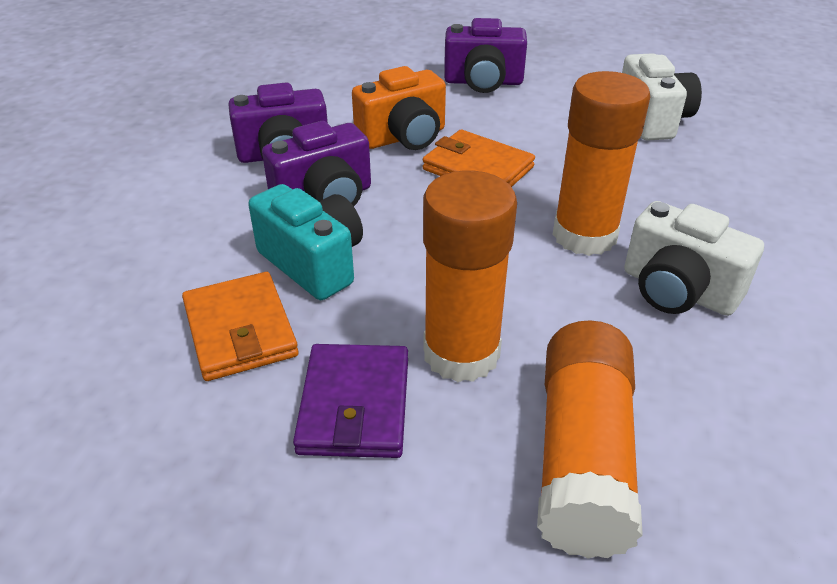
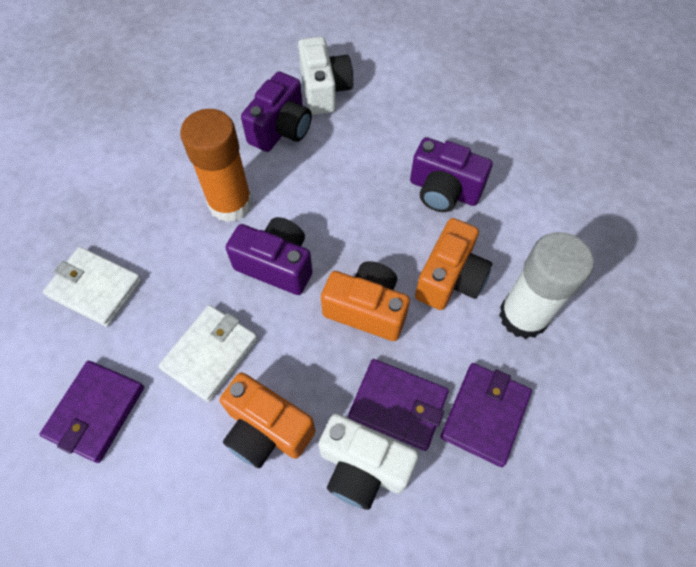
orange camera: [352,66,446,150] = 1 -> [220,372,315,469] [321,261,410,341] [415,218,492,310] = 3
orange glue stick: [423,171,517,382] [537,320,643,559] [553,71,650,256] = 3 -> [180,109,253,222] = 1
orange wallet: [182,272,299,381] [423,130,535,187] = 2 -> none = 0
purple wallet: [293,344,408,458] = 1 -> [40,361,144,463] [348,359,449,451] [441,363,532,467] = 3
turquoise camera: [248,184,363,300] = 1 -> none = 0
white glue stick: none = 0 -> [499,232,594,339] = 1
white wallet: none = 0 -> [43,247,142,327] [158,305,258,402] = 2

